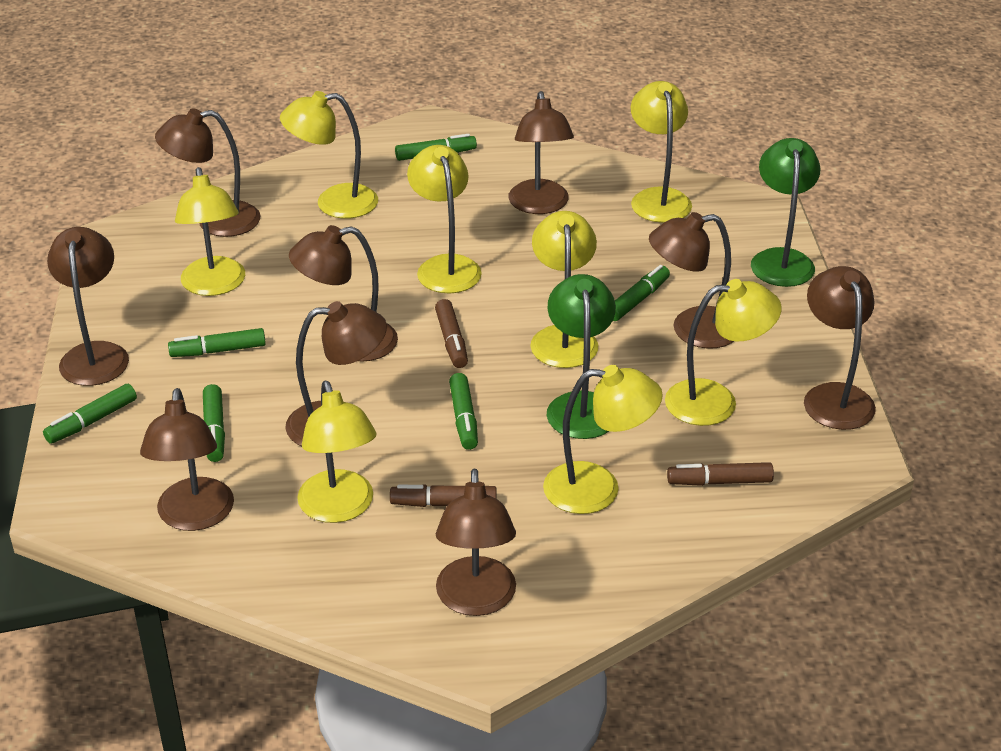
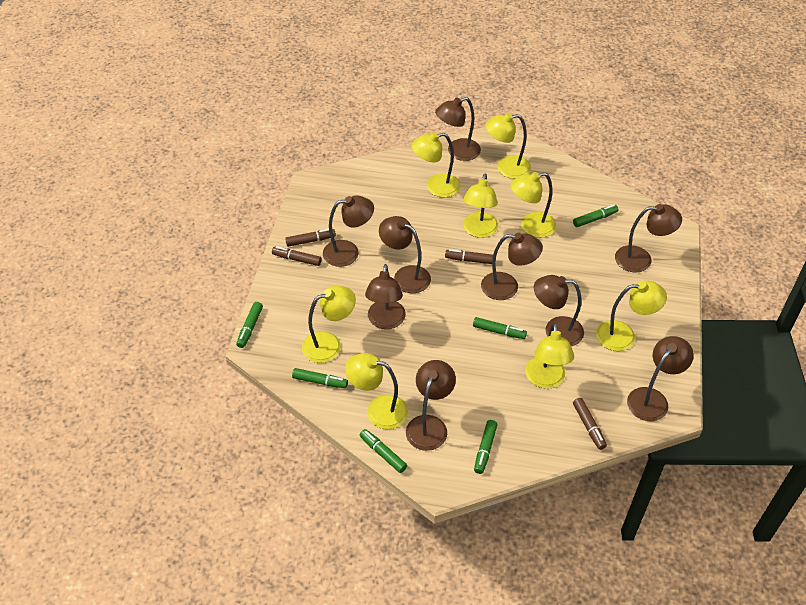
brown marker: [390,484,497,507] [435,299,468,368] [667,462,774,486] = 3 -> [272,246,322,266] [285,229,336,247] [445,249,493,264] [573,398,607,450] = 4
green lamp: [547,274,616,439] [751,138,821,287] = 2 -> none = 0

